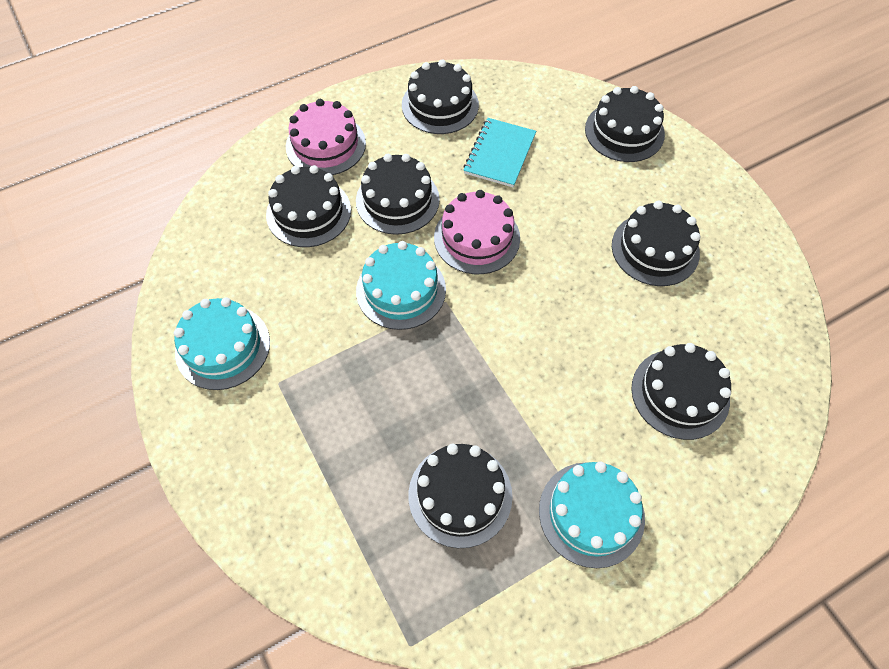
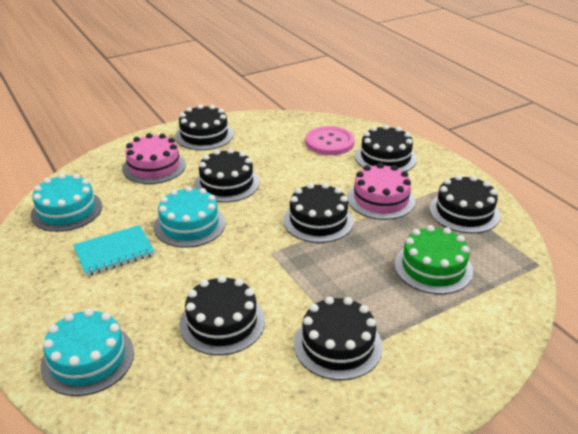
green cake: none = 0 -> [394,225,473,294] = 1
pink button: none = 0 -> [306,126,355,155] = 1

